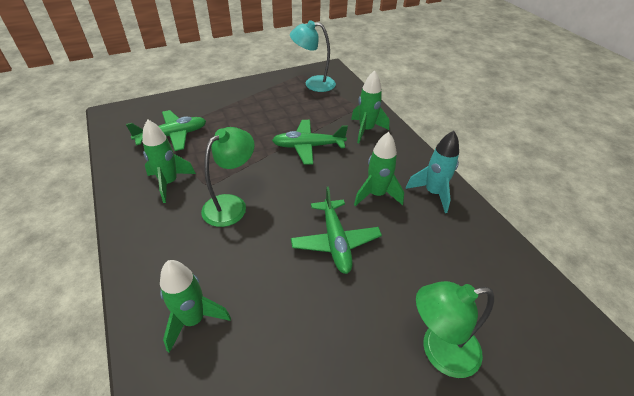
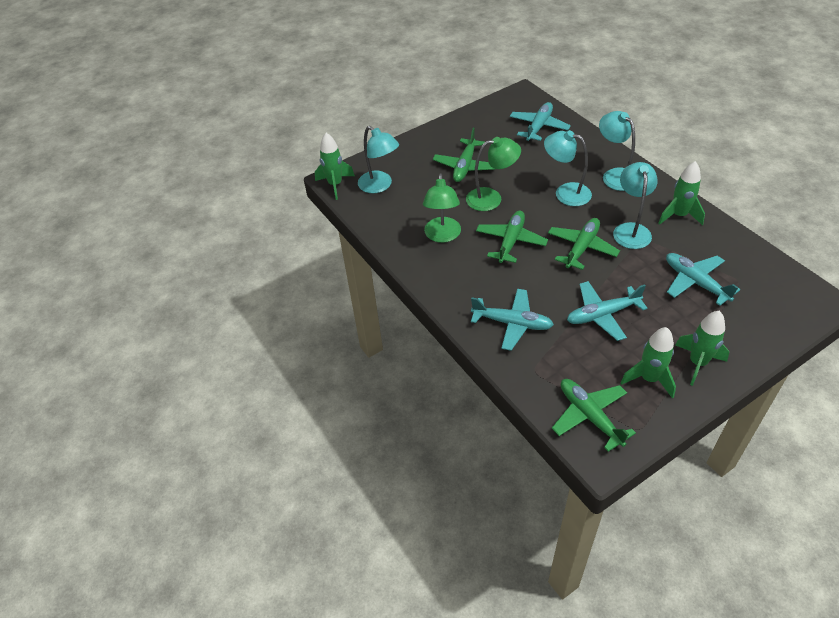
green plane: [126,110,206,151] [272,120,348,165] [291,187,382,274] = 3 -> [433,128,496,182] [476,211,548,263] [548,218,620,270] [552,379,636,452] = 4
turquoise lamp: [290,20,336,92] = 1 -> [358,126,399,193] [544,130,592,206] [599,111,635,191] [613,162,658,249] = 4
turquoise plane: none = 0 -> [471,289,554,351] [510,102,571,141] [567,281,648,341] [666,253,740,306] = 4
turquoise rocket: [406,131,459,213] = 1 -> none = 0

